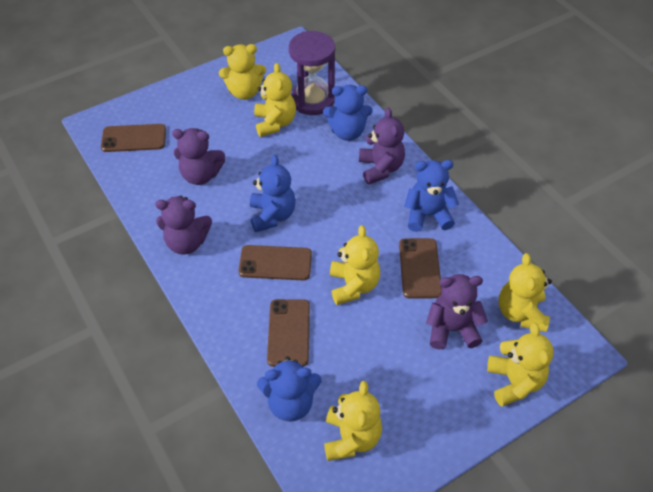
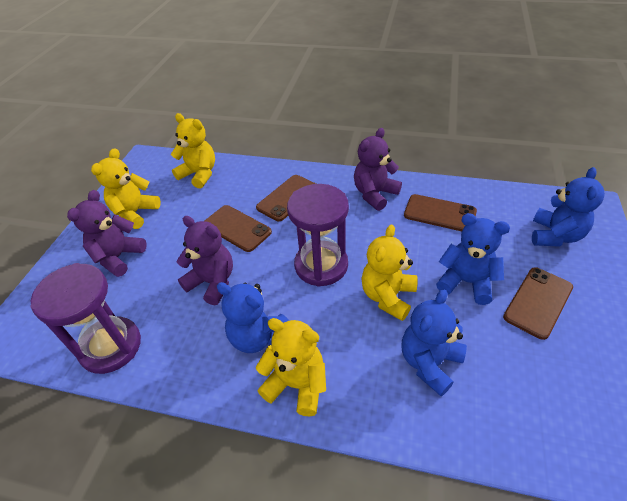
purple hourglass: [289,31,335,115] = 1 -> [30,263,141,374] [287,184,349,287] = 2
purple teddy bear: [155,196,212,255] [172,128,225,185] [359,108,405,184] [426,274,488,350] = 4 -> [67,190,147,277] [176,216,233,305] [354,128,402,211] = 3
yellow teddy bear: [219,44,266,100] [254,63,296,137] [324,381,382,461] [330,225,380,305] [487,323,554,407] [499,253,552,332] = 6 -> [91,148,161,229] [171,113,215,189] [256,318,326,416] [361,225,418,321] = 4

